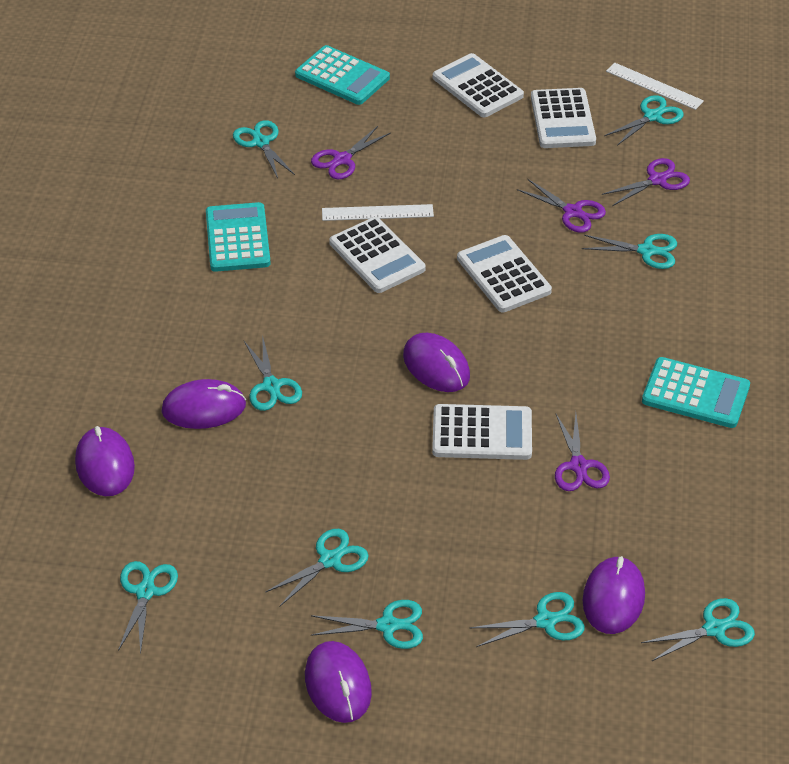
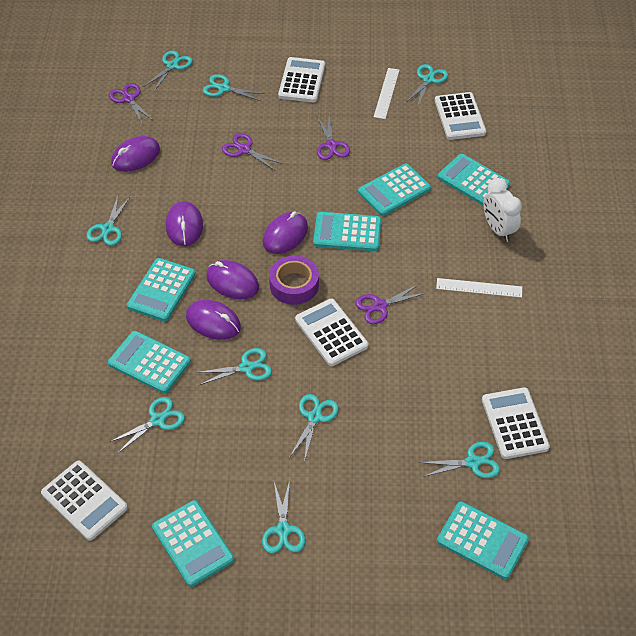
purple tape: none = 0 -> [269,256,319,305] = 1
turquoise calculator: [206,202,271,272] [295,45,390,105] [642,357,750,428] = 3 -> [108,331,191,394] [127,258,196,321] [152,500,234,587] [313,212,381,251] [358,164,431,216] [437,154,511,206] [437,501,529,579] = 7
white clock: none = 0 -> [483,178,522,242] = 1

